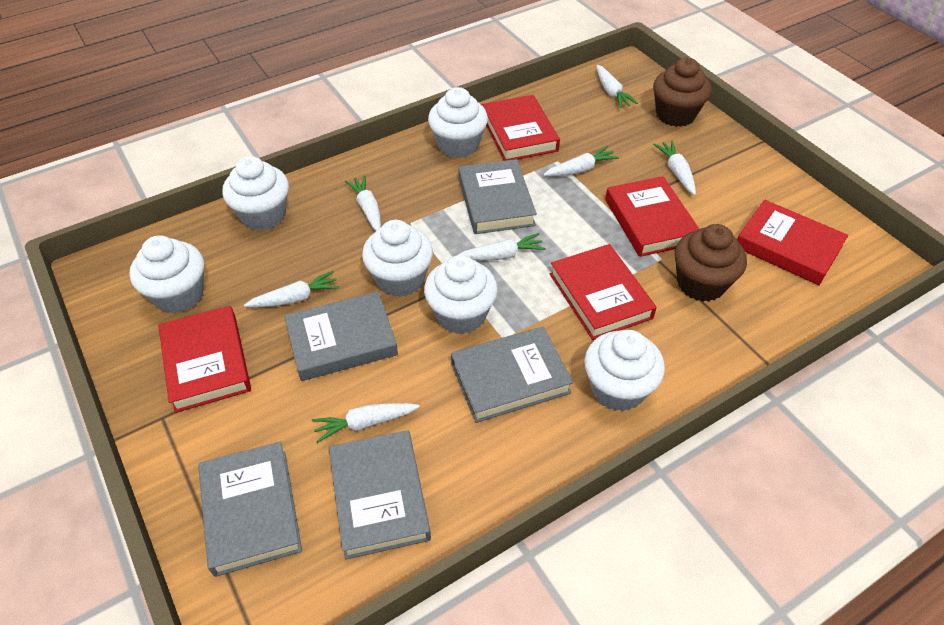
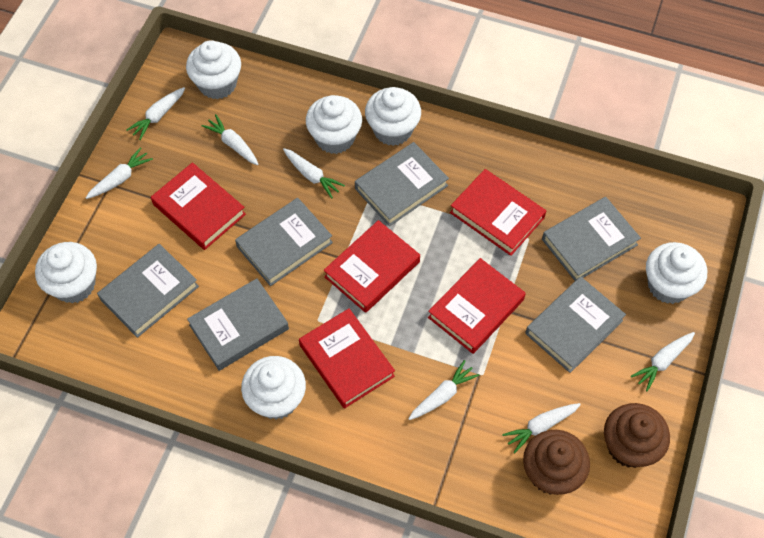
grey book: [198,442,302,577] [284,291,398,381] [329,430,431,560] [451,326,573,423] [459,159,537,234] = 5 -> [97,244,199,338] [187,278,289,371] [235,198,333,286] [355,142,449,226] [525,277,626,373] [542,197,641,281] = 6

